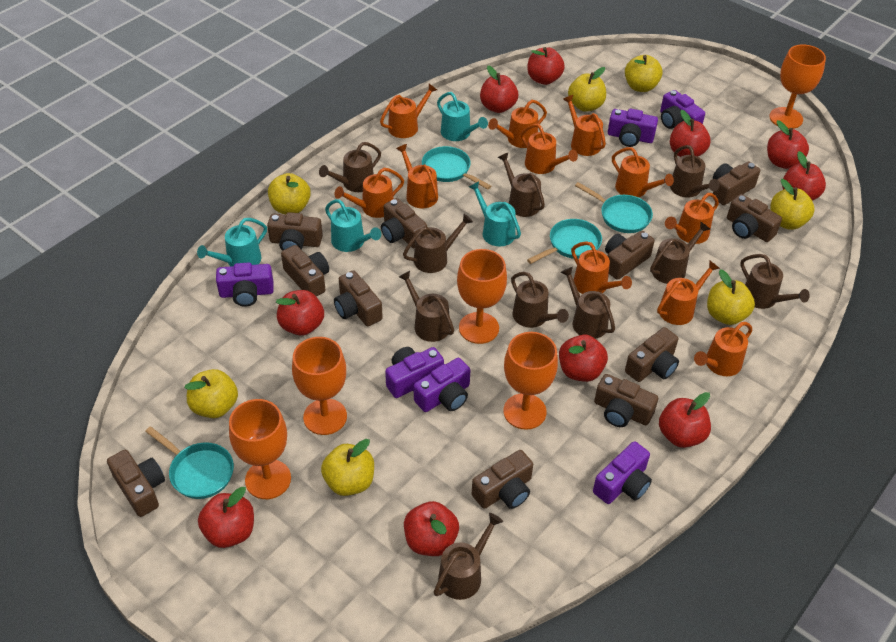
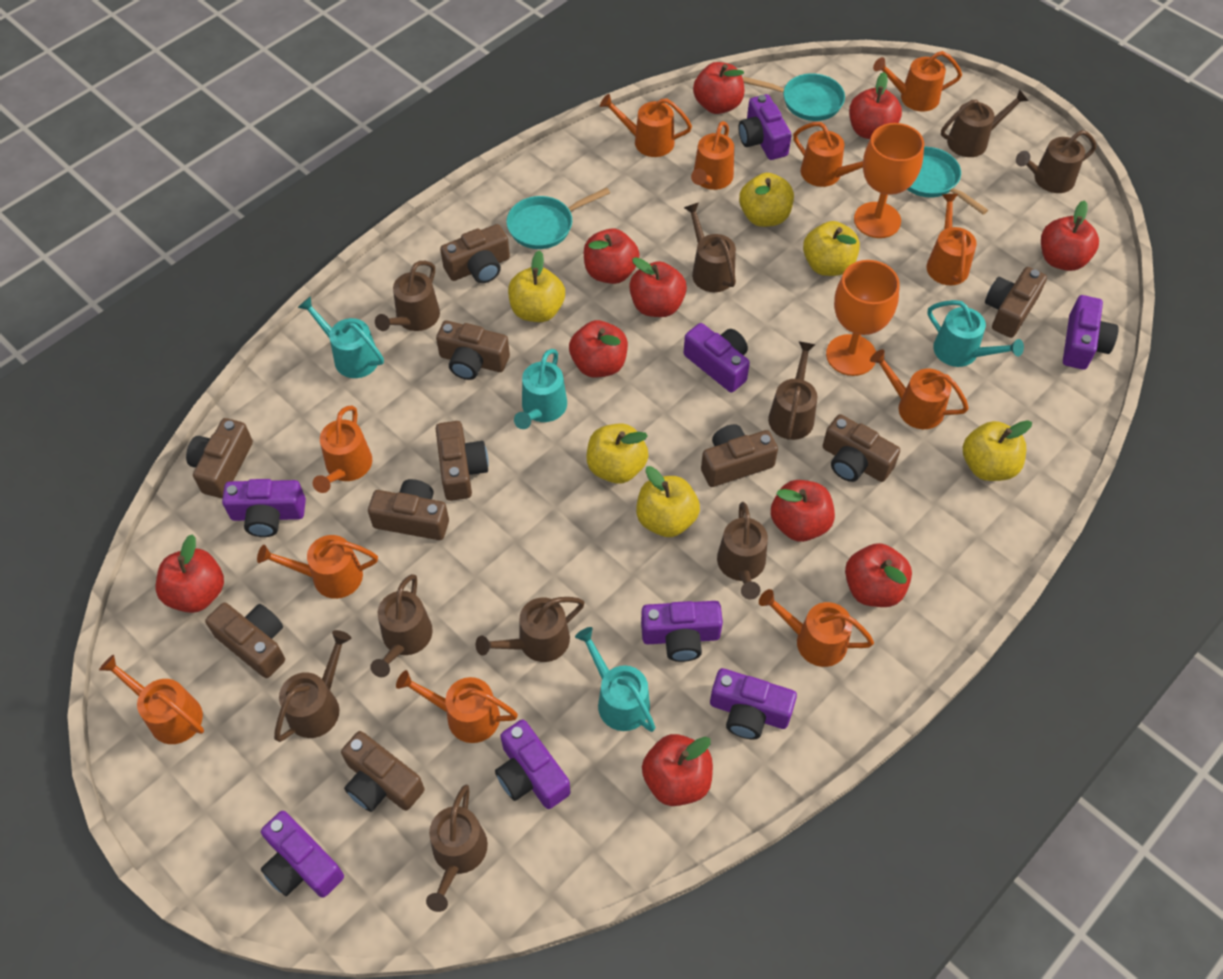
brown camera: [107,450,165,517] [267,212,323,251] [281,245,329,297] [334,270,383,326] [381,198,427,249] [472,450,533,509] [594,374,658,427] [605,231,655,280] [625,327,679,382] [713,161,760,205] [727,194,782,242] = 11 -> [186,418,253,498] [205,603,285,678] [341,731,425,812] [368,479,449,540] [436,321,510,380] [436,421,489,501] [440,224,510,283] [701,424,778,487] [823,414,900,482] [985,267,1047,338] = 10
orange goblet: [229,399,291,499] [292,337,347,435] [457,249,507,344] [503,332,558,430] [769,45,826,129] = 5 -> [826,260,900,376] [854,123,924,238] = 2
purple camera: [216,263,274,307] [385,347,444,398] [414,358,471,412] [593,441,652,504] [608,109,658,147] [660,90,705,129] = 6 -> [222,479,306,537] [261,811,344,898] [495,719,570,809] [641,601,723,662] [683,323,750,392] [710,668,797,740] [739,94,792,160] [1063,295,1118,370] = 8
turquoise pan: [145,426,234,499] [422,146,491,190] [527,219,602,264] [575,182,653,233] = 4 -> [506,187,610,249] [743,73,845,121] [907,147,988,215] = 3
yellow apple: [185,369,238,418] [268,173,311,214] [321,439,374,496] [568,67,606,112] [625,55,663,92] [707,269,755,325] [770,179,815,230] = 7 -> [508,250,565,322] [587,423,648,484] [636,466,700,537] [739,173,794,227] [803,221,860,276] [963,420,1032,481] = 6

